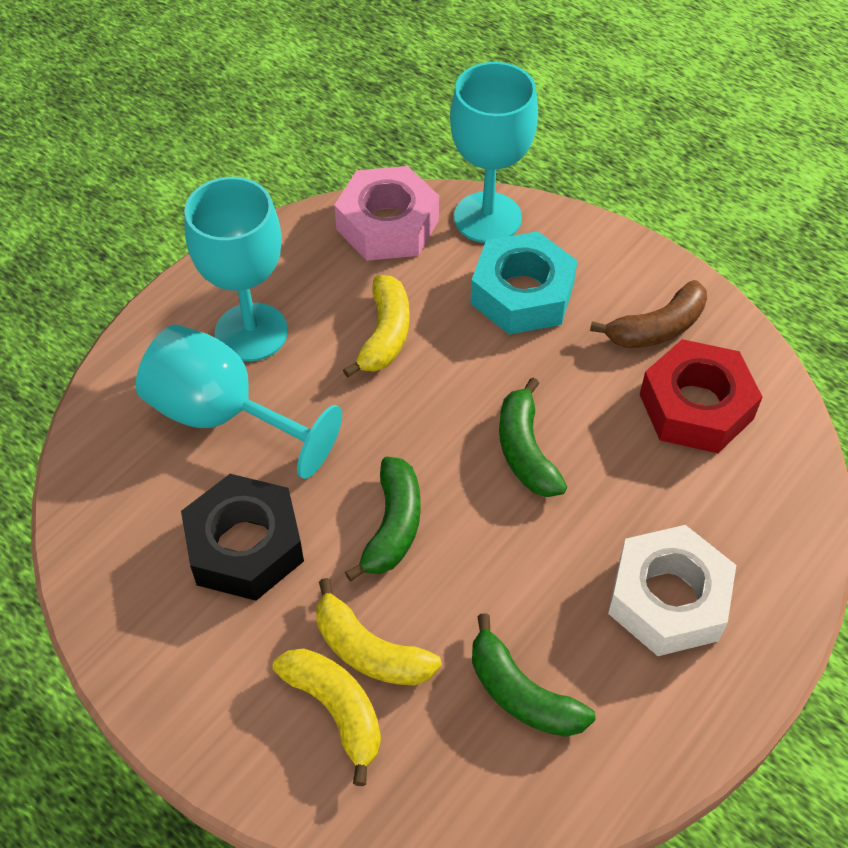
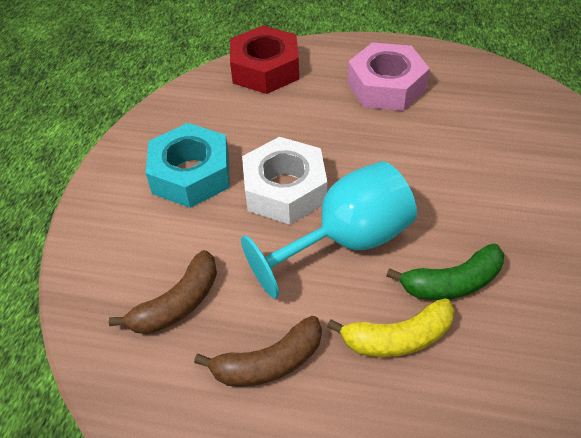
black nut: [181,474,304,601] = 1 -> none = 0
brown banana: [590,280,707,348] = 1 -> [109,250,217,334] [194,316,322,387] = 2
green banana: [345,457,421,581] [472,613,596,737] [499,377,567,497] = 3 -> [386,243,504,300] = 1
turquoise goblet: [136,324,342,479] [184,177,288,361] [450,62,538,243] = 3 -> [241,161,417,299] = 1
yellow banana: [273,649,381,786] [316,578,442,685] [343,275,410,378] = 3 -> [327,298,455,357] = 1

